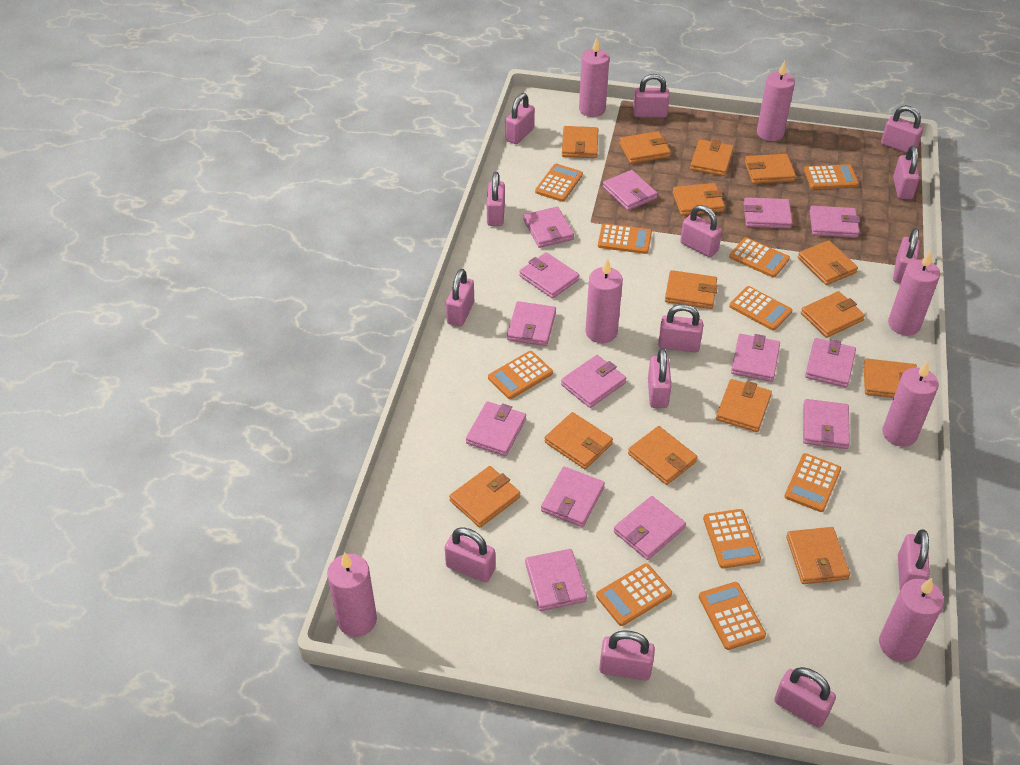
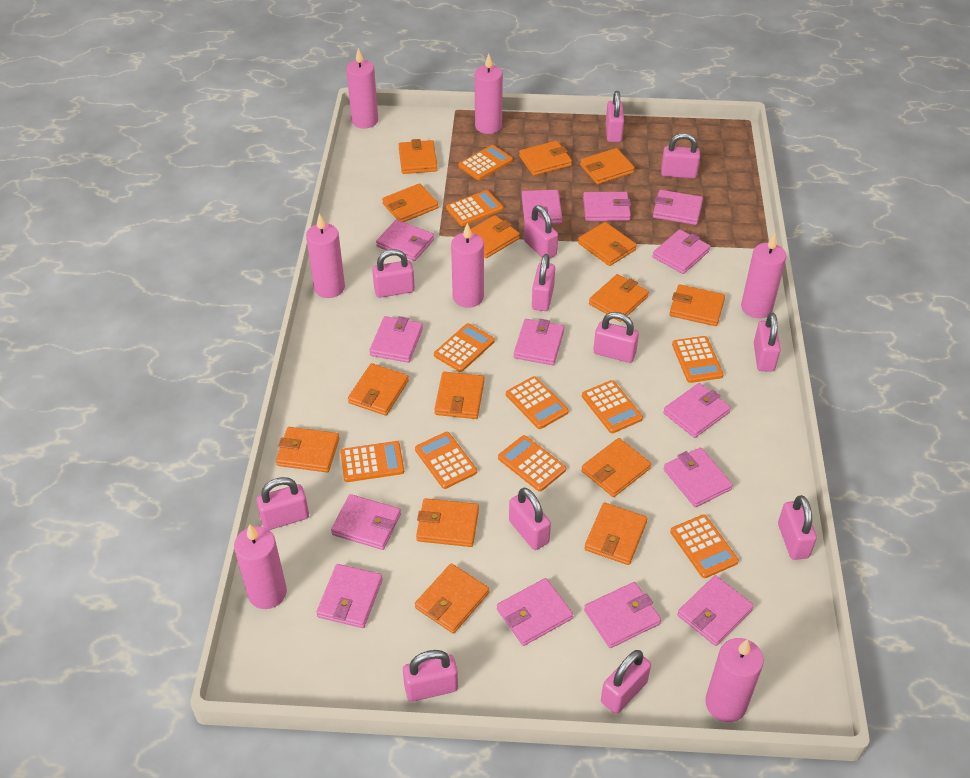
orange wallet: [449,466,520,528] [545,412,613,469] [562,126,598,158] [619,131,671,164] [628,426,698,485] [665,270,718,309] [672,183,725,216] [690,139,734,176] [716,379,772,432] [745,154,796,184] [786,527,850,584] [798,240,858,285] [801,291,865,338] [863,359,917,398] = 14 -> [276,427,339,472] [348,363,409,416] [382,183,438,222] [398,139,438,174] [415,563,489,634] [416,498,479,547] [434,372,484,419] [470,215,520,258] [519,141,572,176] [578,222,637,266] [580,148,635,184] [581,438,651,497] [584,503,648,565] [589,274,649,322] [669,284,725,326] = 15
pink padlock: [445,527,495,582] [446,269,474,327] [487,172,505,226] [505,93,535,144] [599,630,655,681] [633,74,670,118] [648,348,672,408] [658,304,703,352] [680,205,722,257] [774,667,836,728] [881,105,924,153] [893,146,920,199] [893,228,920,283] [898,529,930,590] = 14 -> [256,477,309,530] [372,249,415,298] [403,650,458,702] [509,488,551,550] [524,205,558,258] [532,254,555,311] [593,312,639,363] [601,650,651,714] [606,91,624,142] [661,133,700,178] [754,313,781,372] [778,495,817,560] = 12

